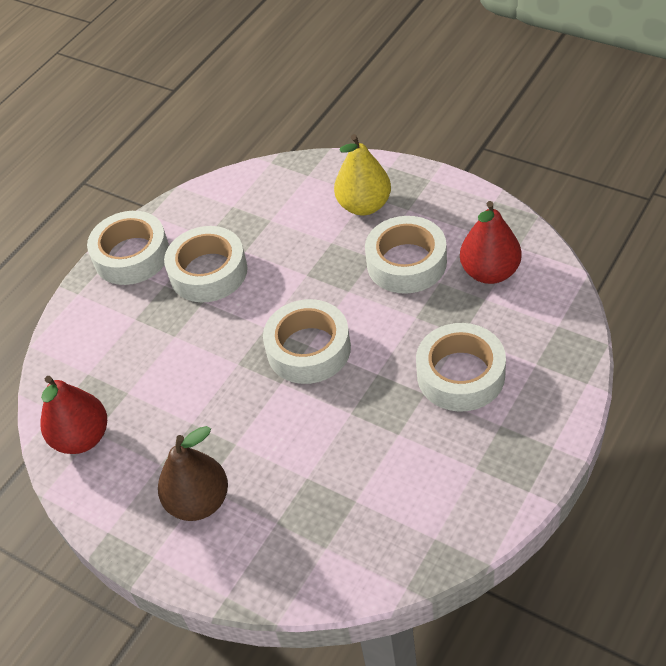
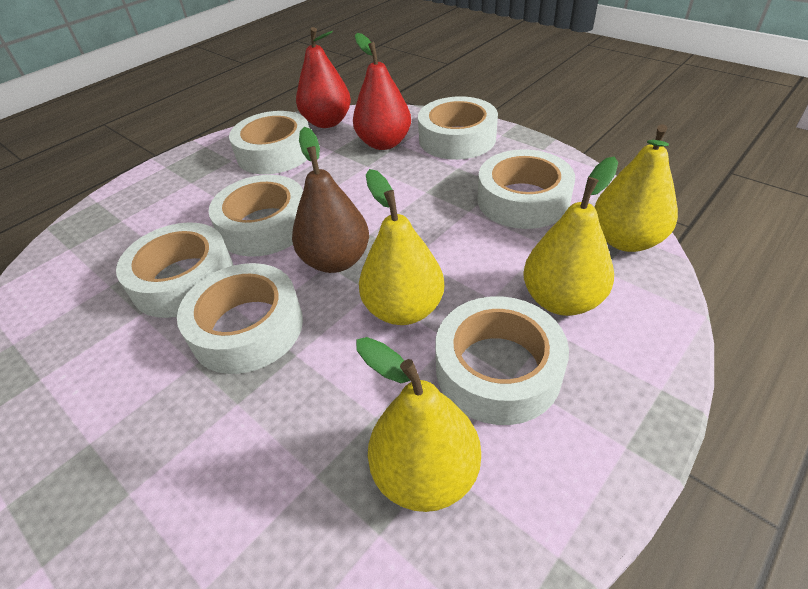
white tape: [87,211,169,285] [164,226,248,302] [263,299,351,384] [365,216,447,294] [416,323,506,411] = 5 -> [116,222,233,318] [177,263,303,374] [208,175,303,257] [229,111,309,174] [418,96,498,160] [435,296,569,425] [477,149,575,229] = 7
yellow pear: [334,134,391,216] = 1 -> [356,337,481,512] [359,169,444,325] [523,156,618,316] [595,124,678,252] = 4

